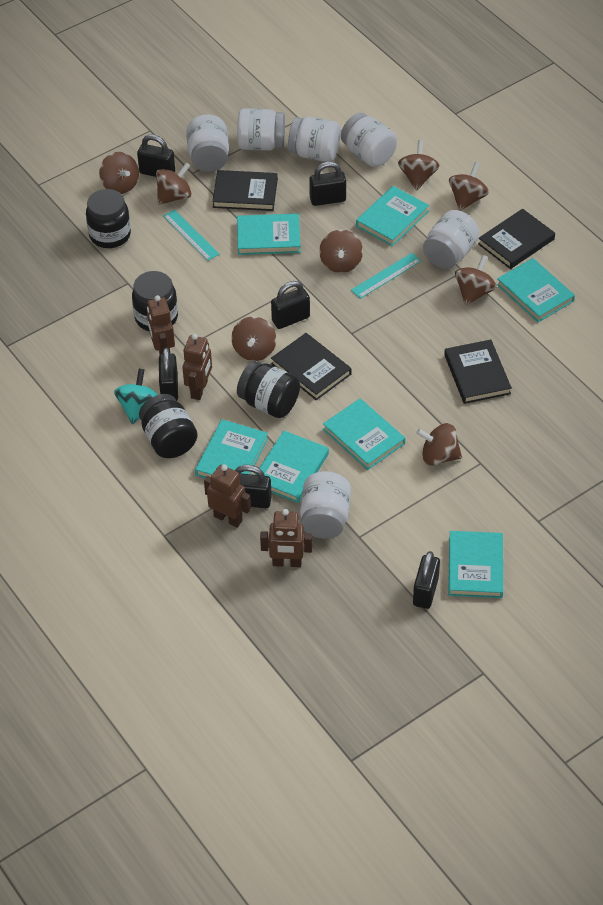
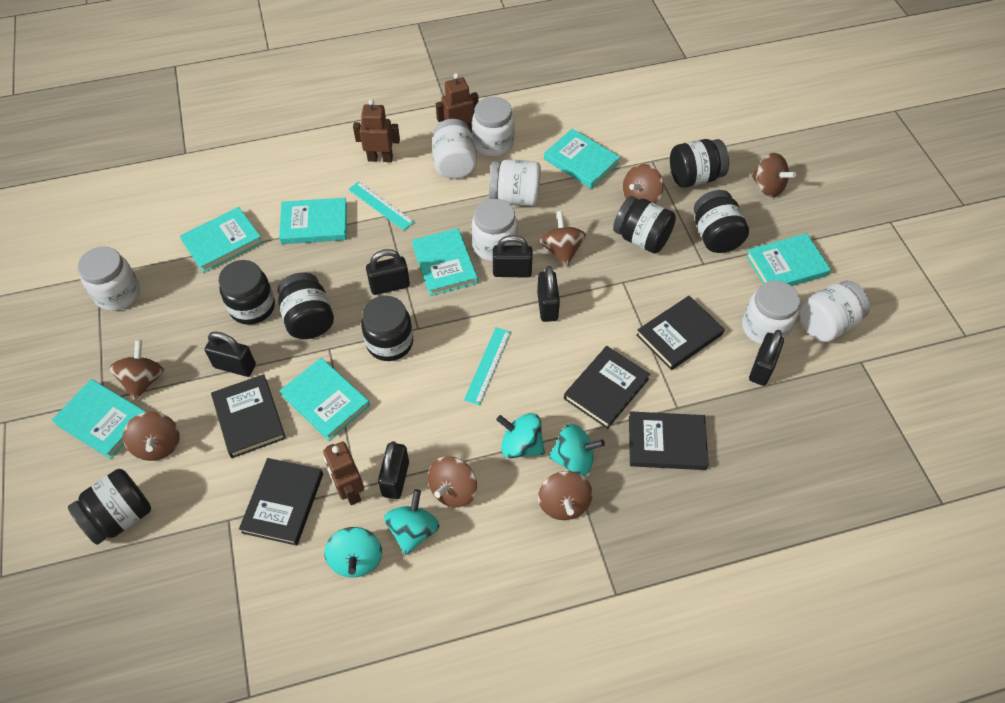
black book: [212,170,278,211] [271,333,351,400] [444,339,512,404] [478,209,555,269] = 4 -> [211,374,286,458] [239,458,323,546] [564,346,650,429] [629,411,709,470] [636,296,724,370] = 5
black jar: [86,189,131,248] [132,271,178,331] [139,394,198,458] [237,361,300,418] = 4 -> [68,469,151,545] [219,260,275,325] [278,272,334,339] [361,296,413,361] [613,196,676,253] [670,139,729,188] [694,190,749,253] = 7
brown robot: [147,295,175,355] [182,334,212,400] [204,464,251,527] [260,509,312,567] = 4 -> [323,441,364,505] [353,99,400,162] [436,73,479,133] = 3
brown spinning top: [99,152,139,194] [156,162,191,205] [231,316,276,361] [319,229,363,273] [398,140,440,191] [416,423,462,466] [449,162,489,211] [455,255,497,306] = 8 -> [109,340,164,400] [123,412,180,461] [428,456,477,508] [538,471,593,520] [540,211,586,267] [623,164,664,203] [751,153,796,197] = 7
turquoise spinning top: [114,369,158,424] = 1 -> [324,527,382,578] [384,489,439,555] [496,413,545,458] [549,424,605,476] = 4
white jar: [186,114,229,172] [237,108,285,151] [288,117,341,162] [300,471,351,539] [341,113,397,167] [423,210,480,269] = 6 -> [77,246,140,311] [432,119,477,179] [472,97,514,157] [472,199,518,261] [489,159,541,206] [742,281,800,344] [799,281,870,342] = 7

